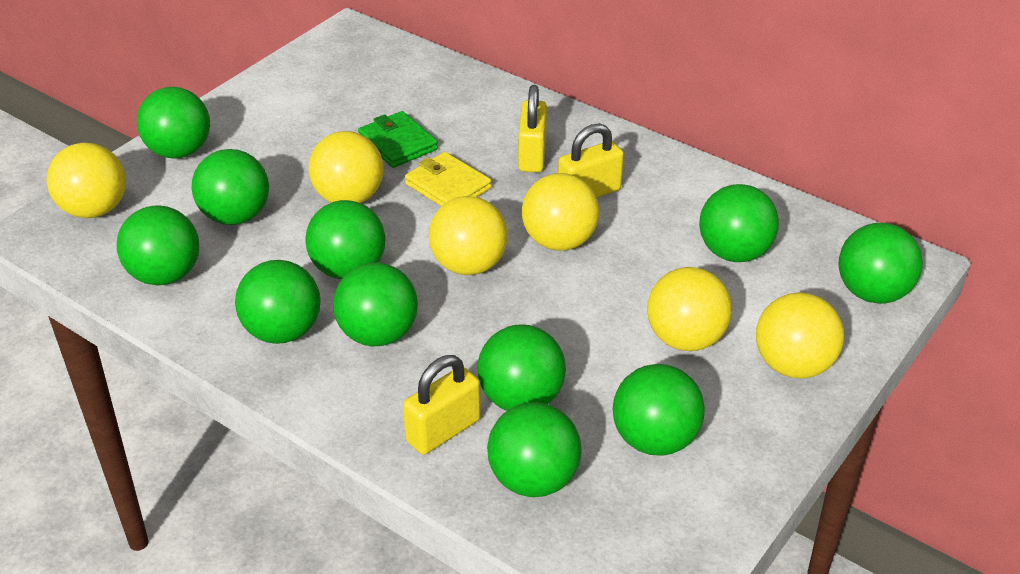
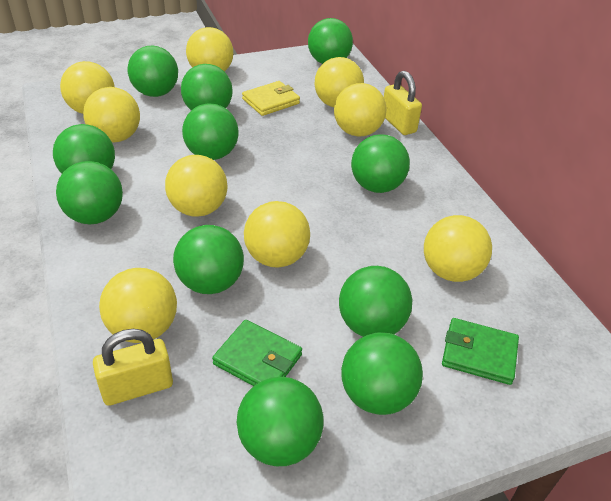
green wallet: [358,111,438,168] = 1 -> [212,320,302,386] [442,318,519,385] = 2
yellow ball: [47,143,126,218] [309,131,383,203] [429,196,508,275] [522,173,599,251] [647,267,732,351] [756,292,844,379] = 6 -> [60,61,115,114] [83,87,140,143] [99,268,177,343] [165,155,228,217] [186,27,233,72] [244,201,310,268] [315,57,364,107] [334,83,386,136] [424,215,492,282] = 9
yellow padlock: [403,355,481,455] [518,85,547,172] [558,123,624,198] = 3 -> [93,329,173,406] [384,71,422,135] = 2

